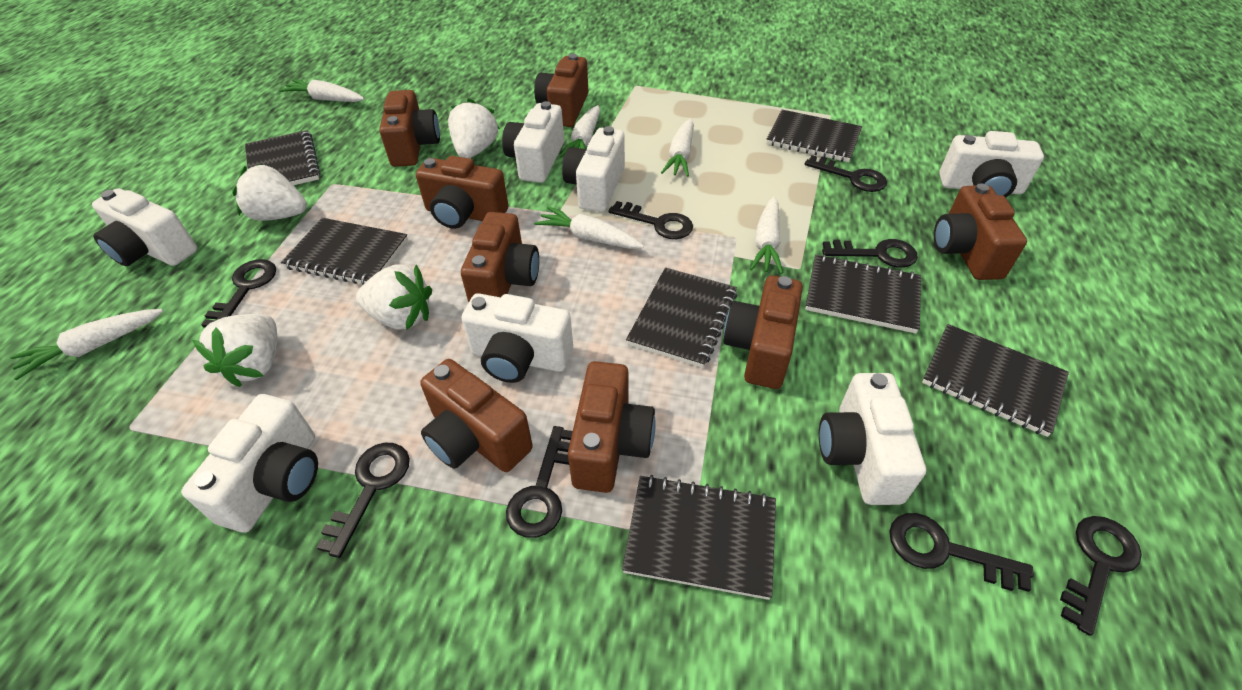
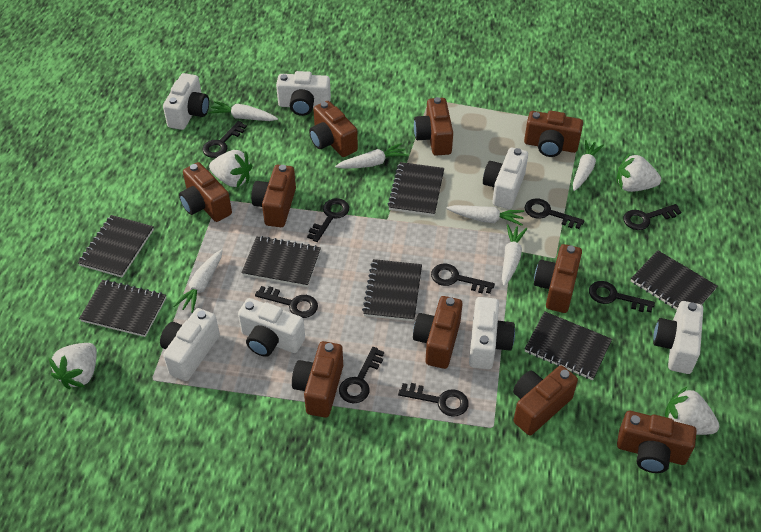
black key: [201,259,276,327] [317,443,410,558] [506,426,573,538] [608,201,693,239] [805,155,887,192] [822,239,918,268] [889,513,1034,592] [1060,516,1142,636] = 8 -> [202,121,247,158] [255,286,318,318] [307,198,349,242] [339,347,384,403] [398,383,469,417] [431,264,495,294] [525,198,584,229] [589,281,655,313] [623,204,681,230] = 9
brown camera: [379,90,440,167] [416,156,509,229] [420,359,533,472] [461,212,539,303] [534,54,588,127] [568,361,656,493] [723,275,803,389] [934,183,1027,280] = 8 -> [179,162,232,222] [251,165,296,227] [292,341,343,418] [309,101,358,157] [413,296,462,369] [414,97,453,156] [513,365,578,435] [524,111,583,157] [534,244,582,313] [617,411,697,473] = 10

